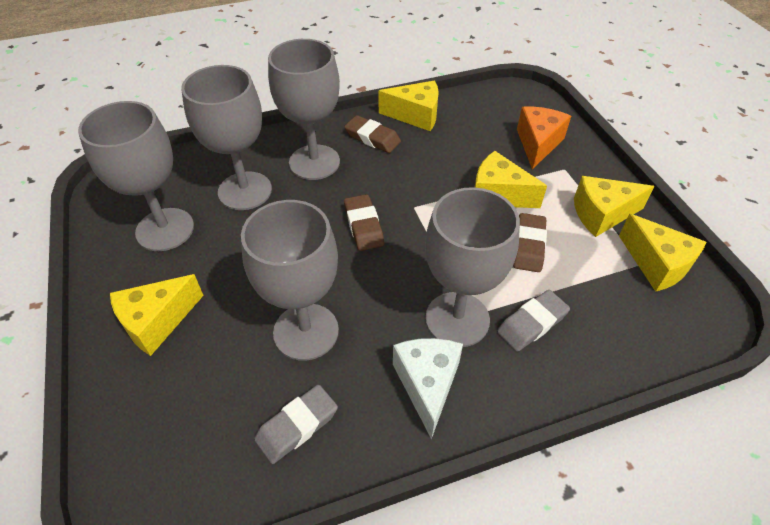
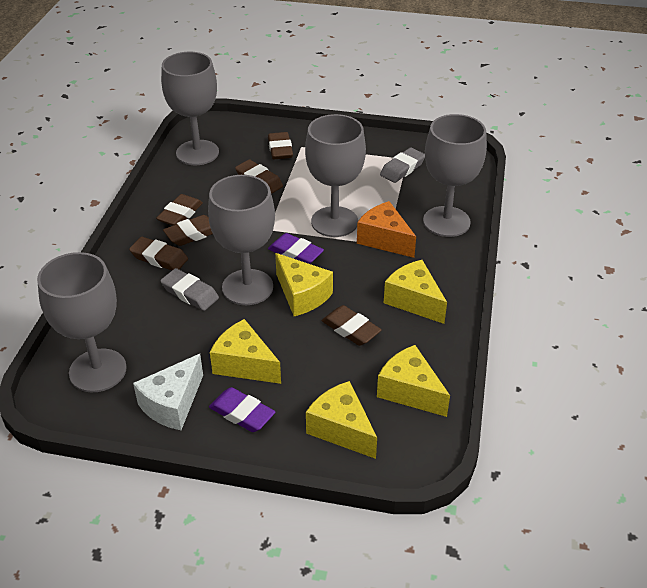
brown eraser: [344,115,401,153] [344,194,384,251] [513,213,547,272] = 3 -> [129,237,188,270] [156,194,203,226] [163,215,213,246] [235,159,283,194] [268,132,293,159] [322,305,382,346] = 6
purple eraser: none = 0 -> [209,387,275,432] [268,233,324,264] = 2

